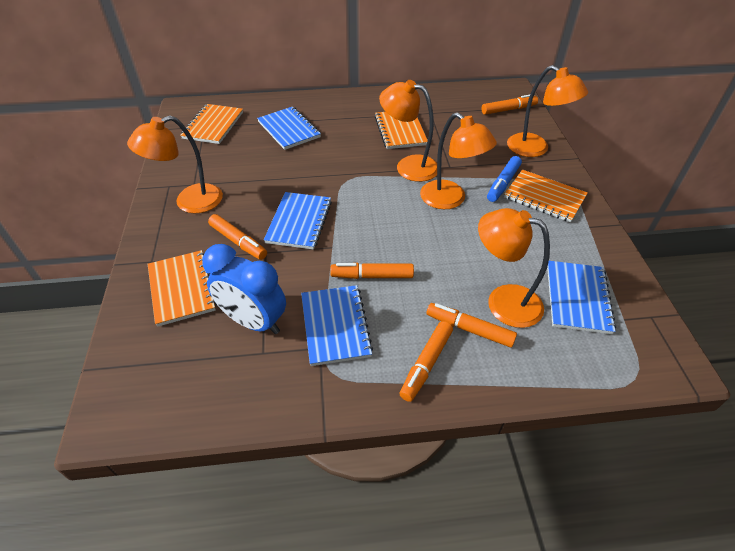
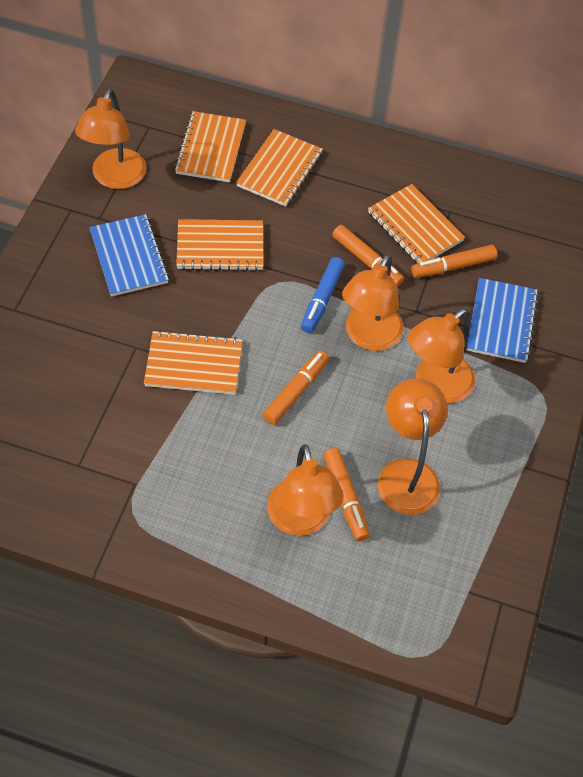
blue clock: [202,244,286,334] = 1 -> none = 0
blue notebook: [257,107,321,150] [264,192,332,250] [301,285,373,366] [547,261,616,334] = 4 -> [89,214,169,297] [467,278,539,363] = 2
orange marker: [208,214,267,260] [330,263,414,279] [400,321,453,402] [427,303,517,348] [482,95,538,115] = 5 -> [263,350,329,425] [323,448,370,541] [332,225,404,287] [411,245,497,278] = 4
orange notebook: [148,250,217,327] [180,104,243,144] [374,112,428,149] [504,170,588,222] = 4 -> [144,330,243,395] [174,111,246,182] [176,219,264,271] [236,129,323,207] [368,184,465,263] = 5

